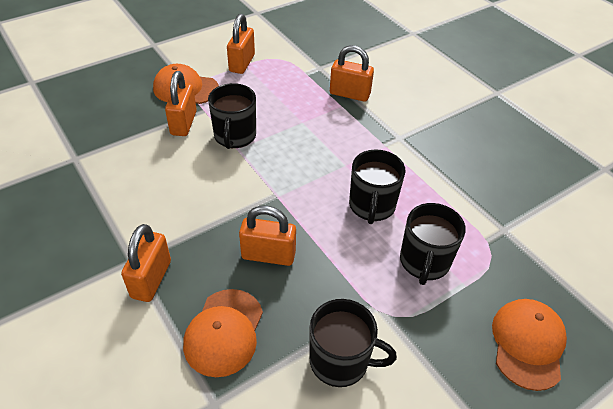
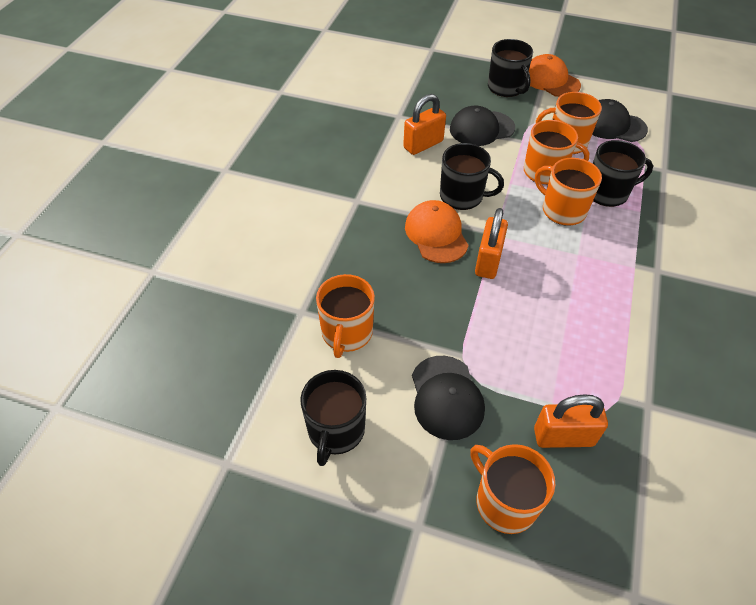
black cap: none = 0 -> [412,356,485,440] [450,105,515,146] [592,99,648,142] = 3
orange cap: [153,64,219,104] [183,289,263,377] [492,299,567,391] = 3 -> [405,200,469,263] [529,54,581,97] = 2
orange mug: none = 0 -> [316,274,375,358] [470,444,555,534] [524,120,589,185] [535,158,602,226] [536,92,602,154] = 5
orange padlock: [121,224,171,302] [165,71,197,136] [227,14,255,74] [239,206,296,266] [330,45,374,102] = 5 -> [403,94,446,155] [475,208,508,279] [534,394,608,448] = 3

